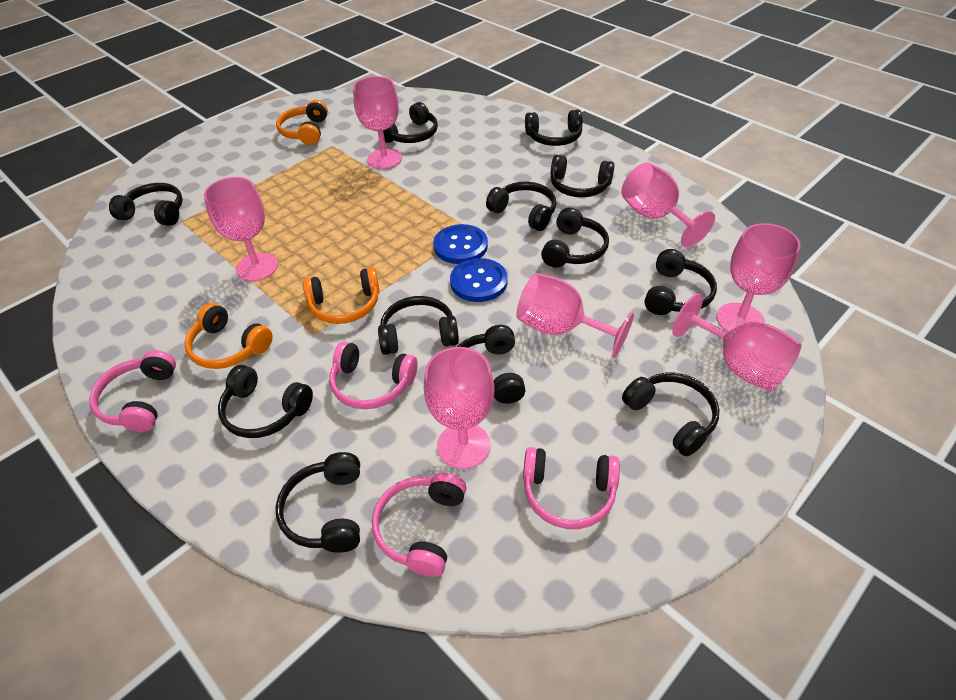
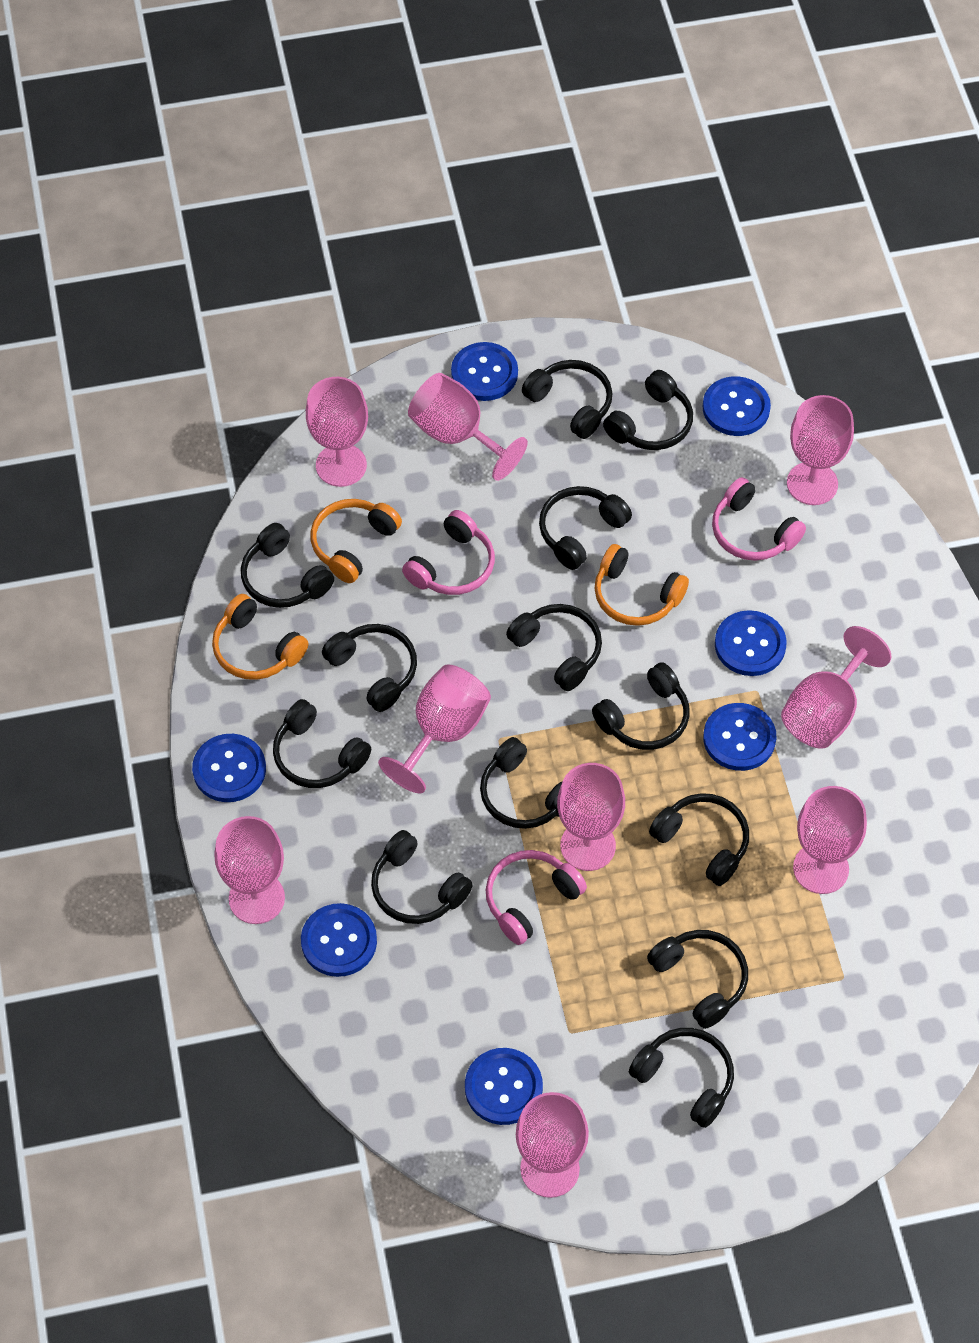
black headphones: [109,183,183,226] [218,365,313,438] [275,452,360,553] [378,296,459,355] [383,102,438,143] [457,325,526,404] [486,182,556,231] [525,110,583,146] [541,208,609,267] [551,155,615,197] [622,373,720,457] [645,249,717,315] = 12 -> [241,523,334,608] [273,699,371,788] [322,624,417,712] [371,830,473,924] [480,737,563,829] [506,604,602,691] [522,360,612,439] [539,486,632,570] [592,662,690,750] [603,370,693,450] [629,1028,734,1128] [647,930,748,1029] [649,793,749,886] = 13
blue button: [433,224,488,264] [450,258,508,302] = 2 -> [192,734,266,802] [301,903,377,977] [451,342,518,401] [465,1048,543,1125] [703,376,771,436] [703,703,777,771] [715,610,787,676] = 7
pink goblet: [204,177,278,281] [353,76,402,169] [424,347,495,469] [516,273,634,358] [621,163,715,247] [672,294,802,392] [717,223,800,332] = 7 -> [214,816,285,924] [306,377,368,487] [378,664,491,794] [408,373,528,481] [516,1092,589,1198] [557,763,625,871] [781,626,891,749] [787,395,854,505] [793,786,867,894] = 9
pink headphones: [89,350,176,432] [329,341,417,409] [372,473,466,577] [523,447,620,529] = 4 -> [402,510,495,595] [486,850,587,945] [712,477,806,561] = 3

